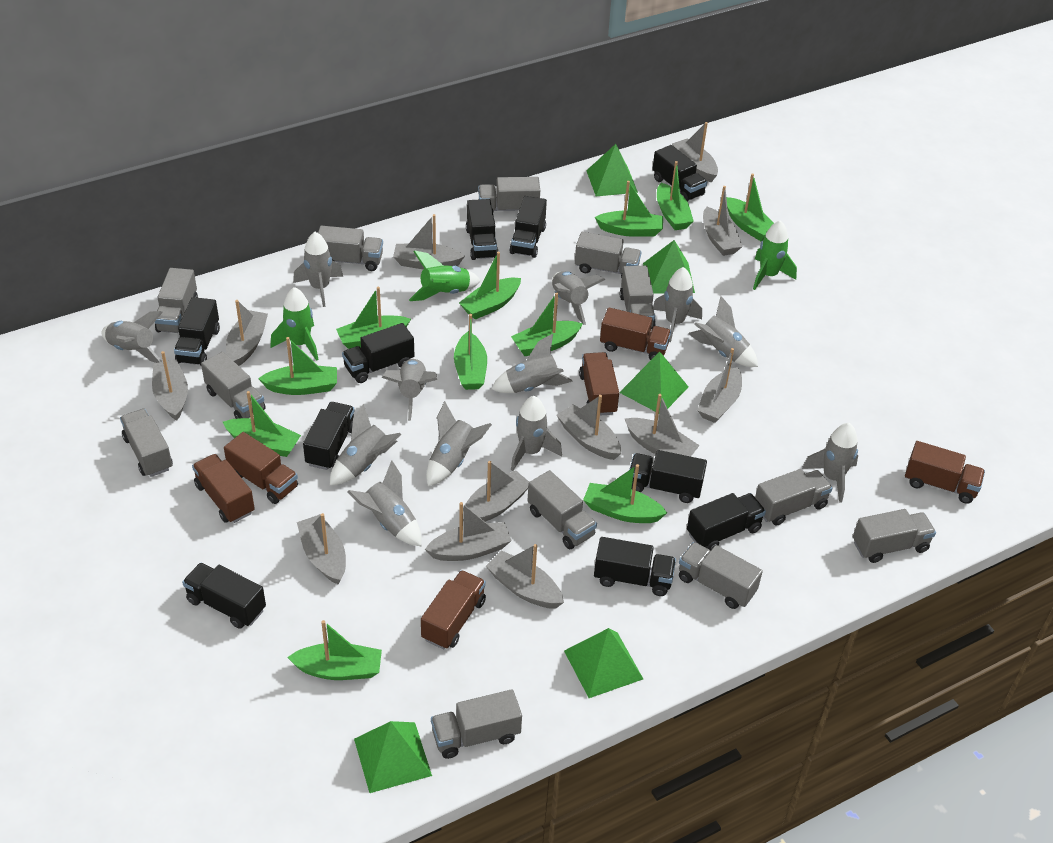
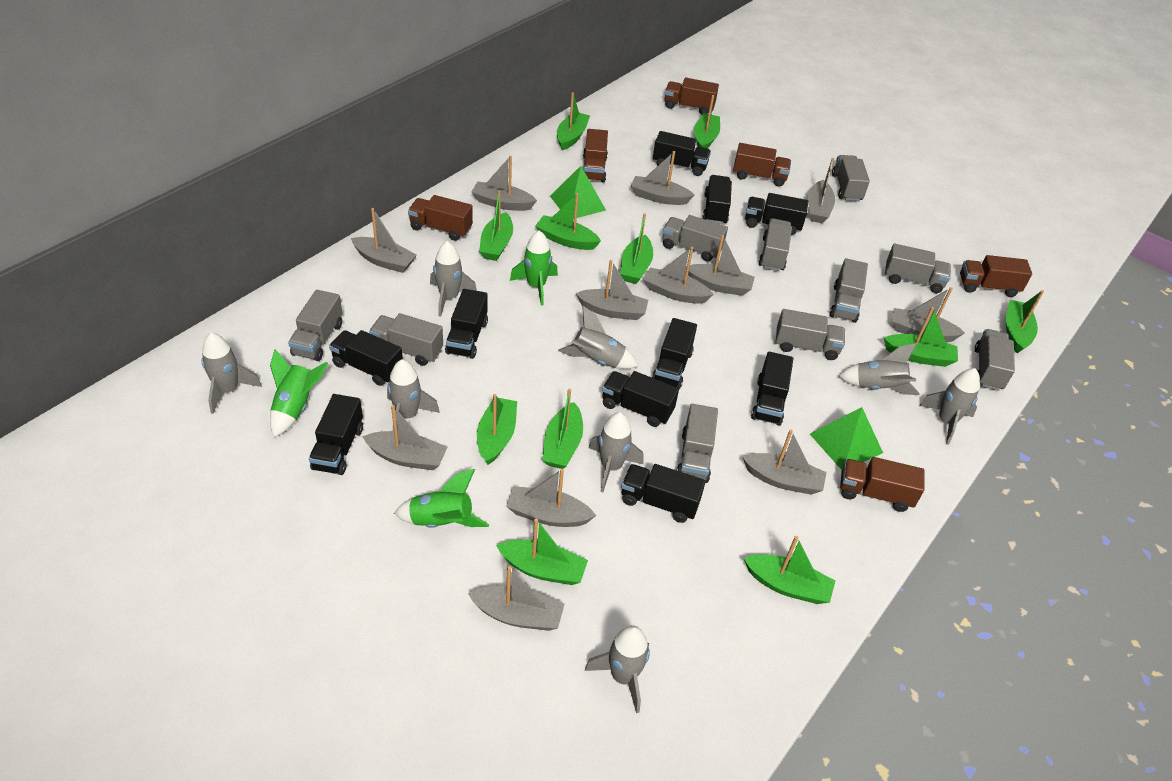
green pyramid: [354,721,432,793] [564,628,643,698] [586,144,638,196] [619,352,688,412] [643,240,695,294] = 5 -> [550,166,606,219] [810,407,883,470] = 2
grey rocket: [101,311,163,363] [293,232,343,307] [330,404,401,485] [347,460,422,546] [382,359,438,421] [427,401,492,486] [491,334,573,393] [511,396,562,471] [552,271,605,325] [653,267,702,342] [688,296,758,367] [802,423,858,503] = 12 -> [201,333,262,414] [387,359,440,431] [430,241,477,317] [558,306,638,369] [585,625,650,713] [589,412,644,492] [838,343,920,395] [919,368,980,445] = 8
grey truck: [120,409,173,477] [155,268,198,333] [201,352,266,419] [318,226,383,271] [431,689,522,759] [478,177,540,211] [528,470,597,549] [575,232,641,278] [620,266,656,329] [679,542,763,609] [755,469,833,526] [853,509,936,563] = 12 -> [288,290,343,361] [369,313,443,366] [663,215,728,261] [677,404,718,483] [759,218,792,271] [776,309,845,360] [830,258,868,323] [832,155,870,201] [885,243,951,293] [975,329,1015,391] = 10

